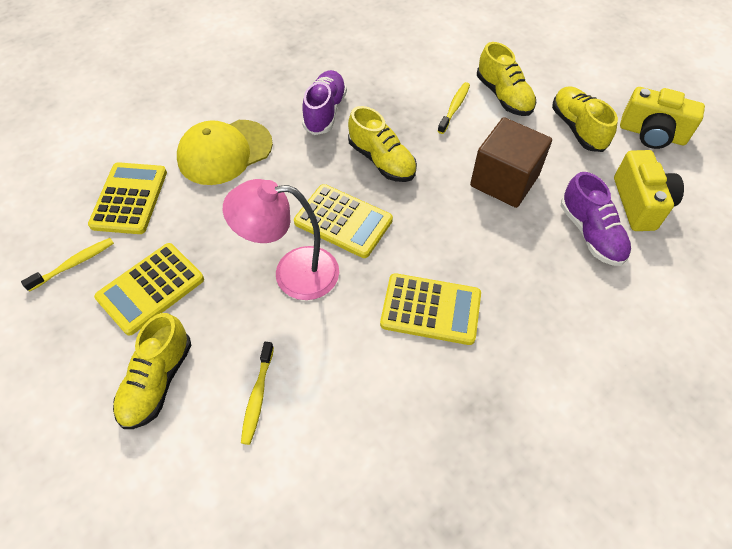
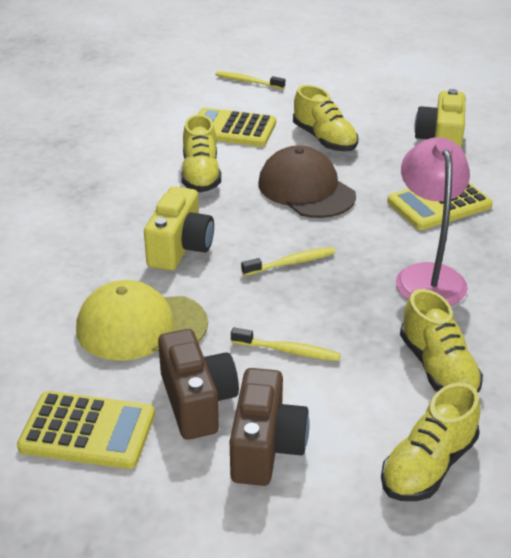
brown camera: none = 0 -> [158,329,239,440] [230,368,309,486] = 2
brown cap: none = 0 -> [258,145,356,218] = 1
brown cube: [470,117,552,208] = 1 -> none = 0
purple shoe: [302,70,347,135] [561,172,631,266] = 2 -> none = 0
yellow calculator: [88,162,167,234] [94,243,204,336] [294,184,393,258] [380,273,481,345] = 4 -> [17,391,155,469] [197,108,276,147] [387,183,493,230] = 3

